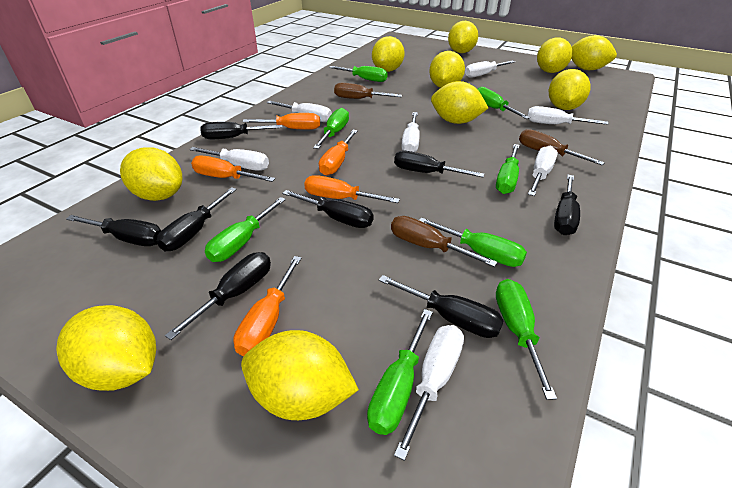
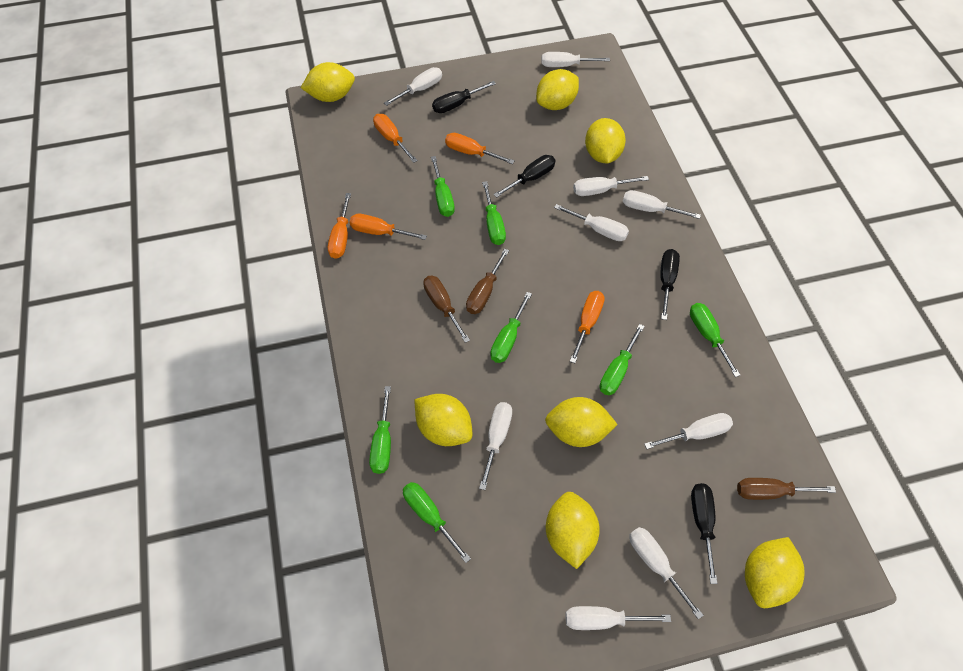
black screwdriver: [66,215,161,246] [157,187,237,251] [165,252,271,340] [200,122,283,139] [282,190,374,228] [379,275,504,338] [394,151,484,177] [554,175,580,235] = 8 -> [432,81,496,113] [494,155,555,198] [660,249,680,320] [691,483,717,584] = 4
green screwdriver: [205,197,286,262] [313,108,349,149] [329,66,388,82] [367,309,433,435] [419,217,527,267] [478,87,530,119] [496,144,520,194] [496,279,557,400] = 8 -> [369,386,391,474] [403,482,471,563] [431,156,455,217] [482,181,506,245] [490,292,532,363] [600,324,645,395] [690,303,740,377] = 7
white screwdriver: [189,147,269,171] [267,101,332,122] [394,325,464,461] [401,112,420,152] [465,60,515,78] [527,106,609,125] [528,146,558,196] = 7 -> [384,67,442,106] [479,402,512,490] [542,52,610,67] [554,204,629,241] [566,606,671,630] [573,176,649,196] [623,190,701,219] [629,527,704,619] [644,413,733,449] = 9
yellow lemon: [56,305,156,391] [120,147,182,201] [241,330,359,420] [372,36,405,72] [429,51,465,88] [431,81,488,124] [448,21,478,53] [537,38,572,73] [549,69,590,110] [571,35,617,70] = 10 -> [301,62,355,102] [415,394,472,446] [536,69,579,110] [545,397,618,447] [546,492,600,569] [585,118,626,163] [745,537,805,608] = 7

